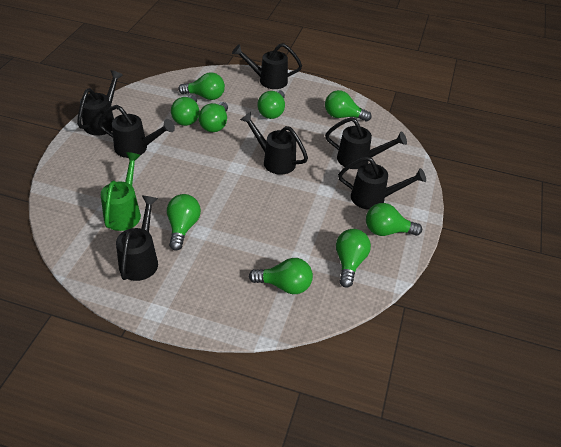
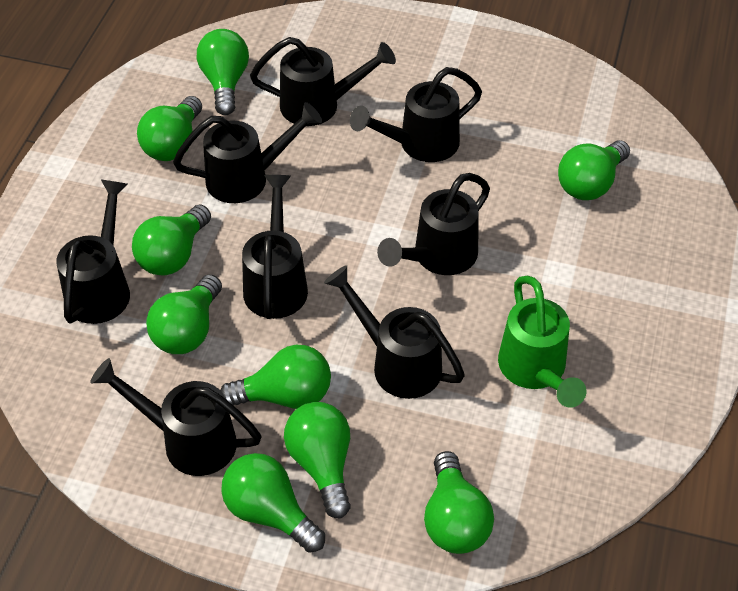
black watering can: [77,70,123,136] [98,105,175,158] [116,196,158,281] [232,43,302,89] [240,112,308,175] [325,117,407,169] [338,156,426,210] = 7 -> [56,179,130,324] [90,358,262,476] [173,102,322,203] [242,175,308,319] [250,37,396,126] [324,265,465,399] [350,67,482,162] [377,173,490,275] = 8

